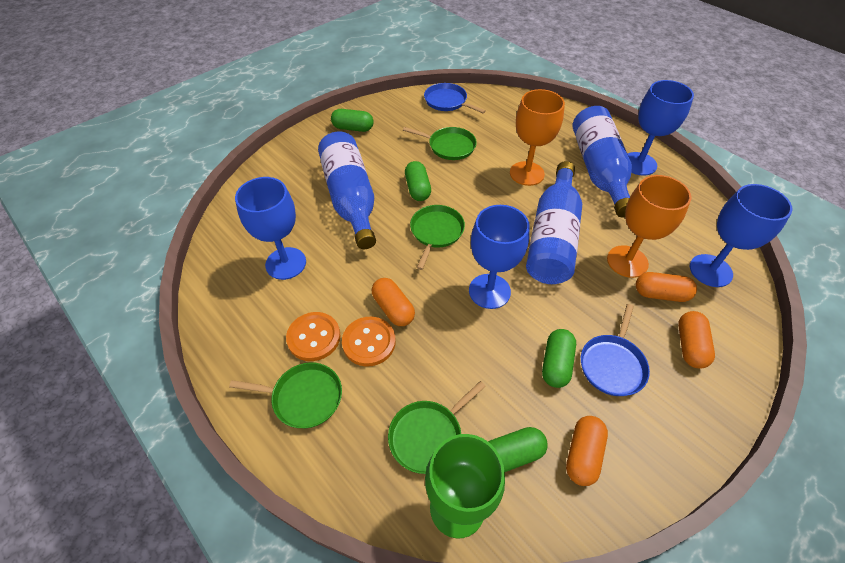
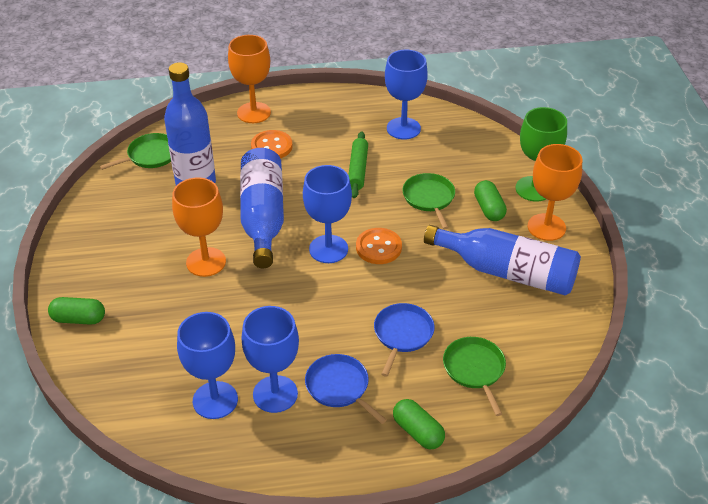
green capsule: [331,109,374,132] [405,161,431,201] [488,427,548,472] [542,329,576,388] = 4 -> [48,297,105,325] [393,399,445,449] [474,180,507,221] = 3
green pan: [229,362,342,428] [388,381,486,474] [403,127,477,160] [410,205,465,270] = 4 -> [99,133,171,170] [403,173,455,229] [443,337,506,416] = 3
green rolling pin: none = 0 -> [349,132,368,198] = 1
orange capsule: [372,278,415,326] [566,416,608,486] [636,272,697,302] [678,311,715,368] = 4 -> none = 0
orange goblet: [510,89,565,186] [607,175,691,278] = 2 -> [172,177,226,277] [228,35,271,123] [528,144,582,241] = 3

